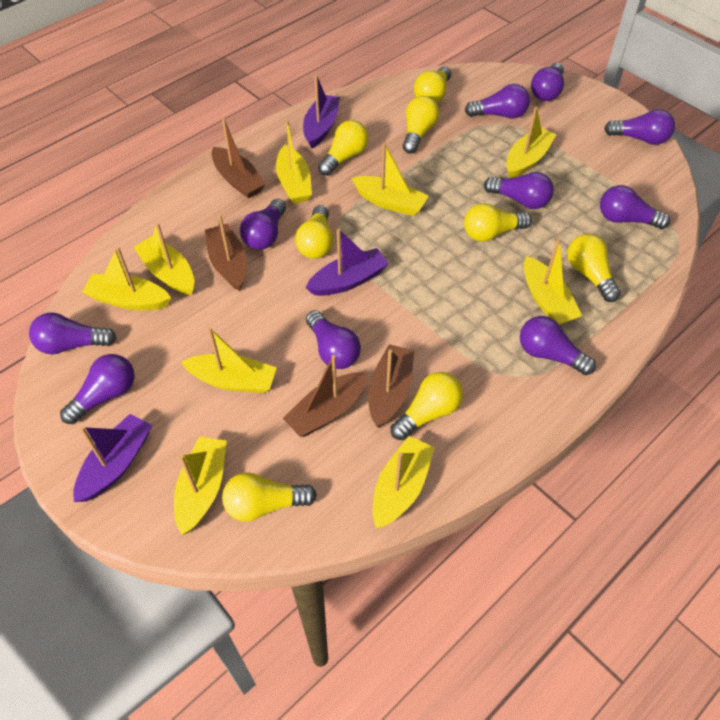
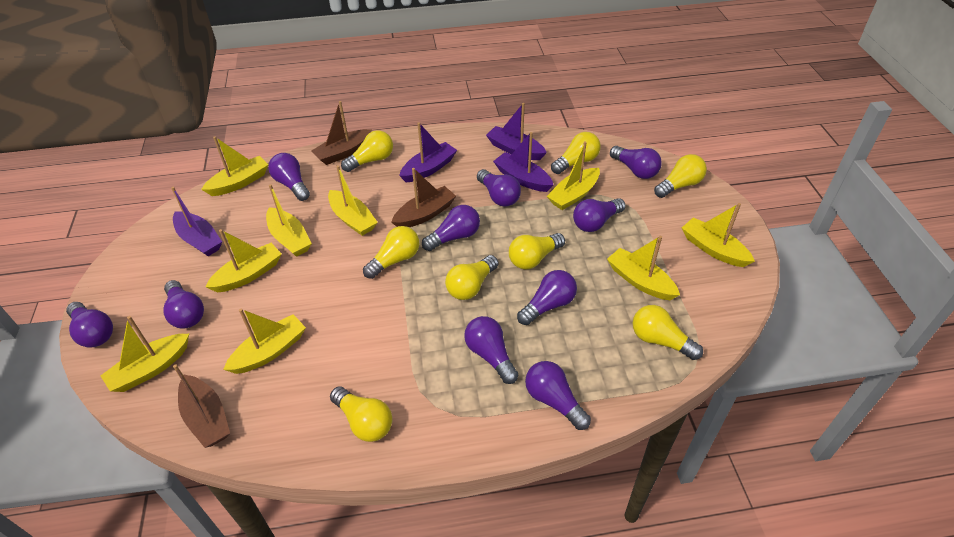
brown boat: [205,214,247,291] [212,118,266,198] [283,355,368,437] [368,344,414,428] = 4 -> [173,364,230,448] [311,101,372,165] [392,168,456,227] = 3
purple boat: [73,414,152,502] [303,74,340,149] [305,229,389,296] = 3 -> [171,187,222,256] [399,122,457,182] [486,103,547,160] [493,132,553,192] = 4

